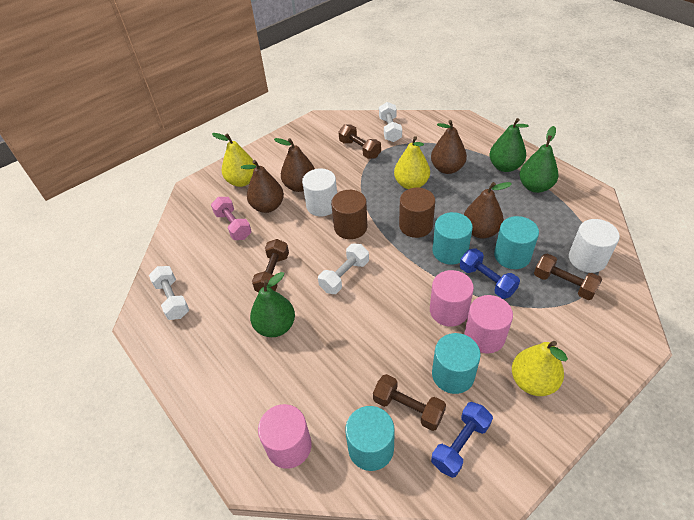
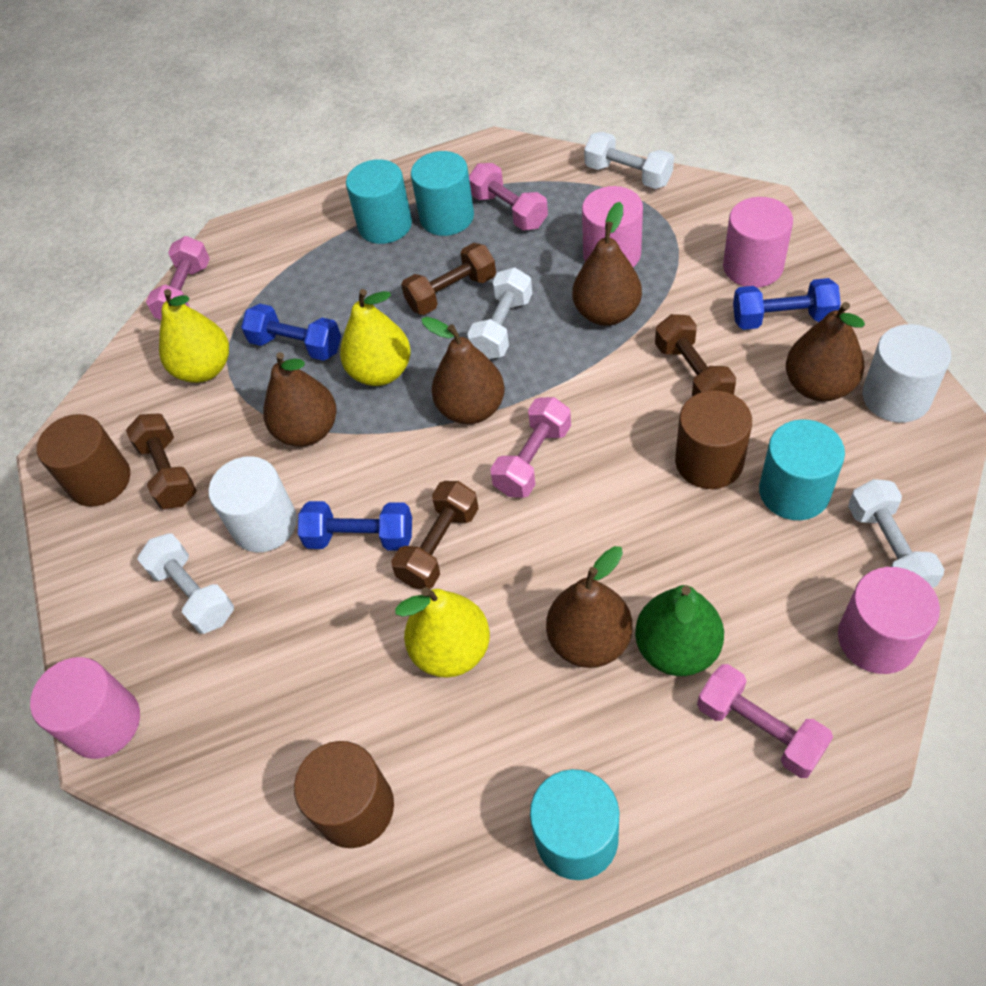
blue dumbbell: [431,402,493,478] [460,248,520,299] = 2 -> [241,304,341,361] [298,501,412,551] [733,278,841,330] = 3
brown cylinder: [331,190,367,239] [399,188,435,238] = 2 -> [37,414,130,507] [294,741,394,848] [675,390,752,489] = 3
brown pear: [241,160,284,213] [274,138,315,192] [431,120,467,174] [464,182,512,239] = 4 -> [263,352,337,447] [421,317,505,424] [546,546,632,668] [572,202,642,326] [786,302,865,401] = 5
green pear: [250,272,295,337] [490,118,529,172] [519,126,558,193] = 3 -> [635,585,724,676] = 1
pink cylinder: [258,404,312,469] [430,270,474,327] [465,295,513,353] = 3 -> [30,657,140,759] [582,186,643,267] [723,197,793,288] [838,567,940,674] = 4
pink dumbbell: [211,197,252,240] = 1 -> [146,236,210,320] [469,163,548,230] [490,397,571,498] [697,664,833,778] = 4
white dumbbell: [149,266,189,320] [318,244,369,294] [379,102,402,142] = 3 -> [137,534,234,634] [467,268,532,359] [584,132,674,189] [848,479,944,588] = 4

